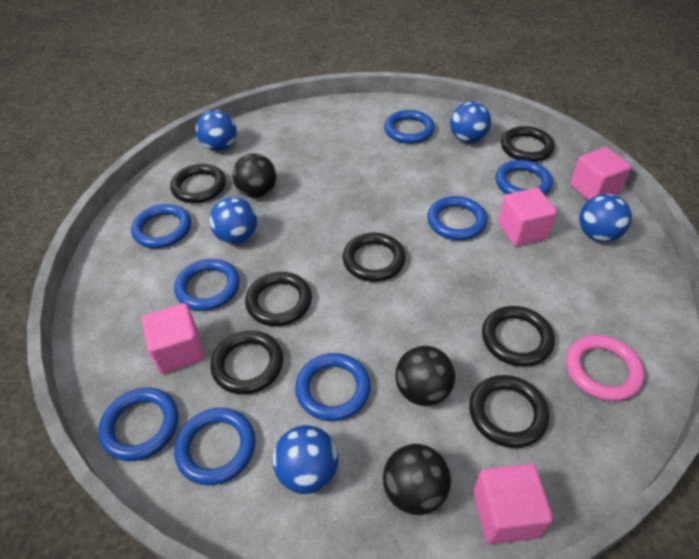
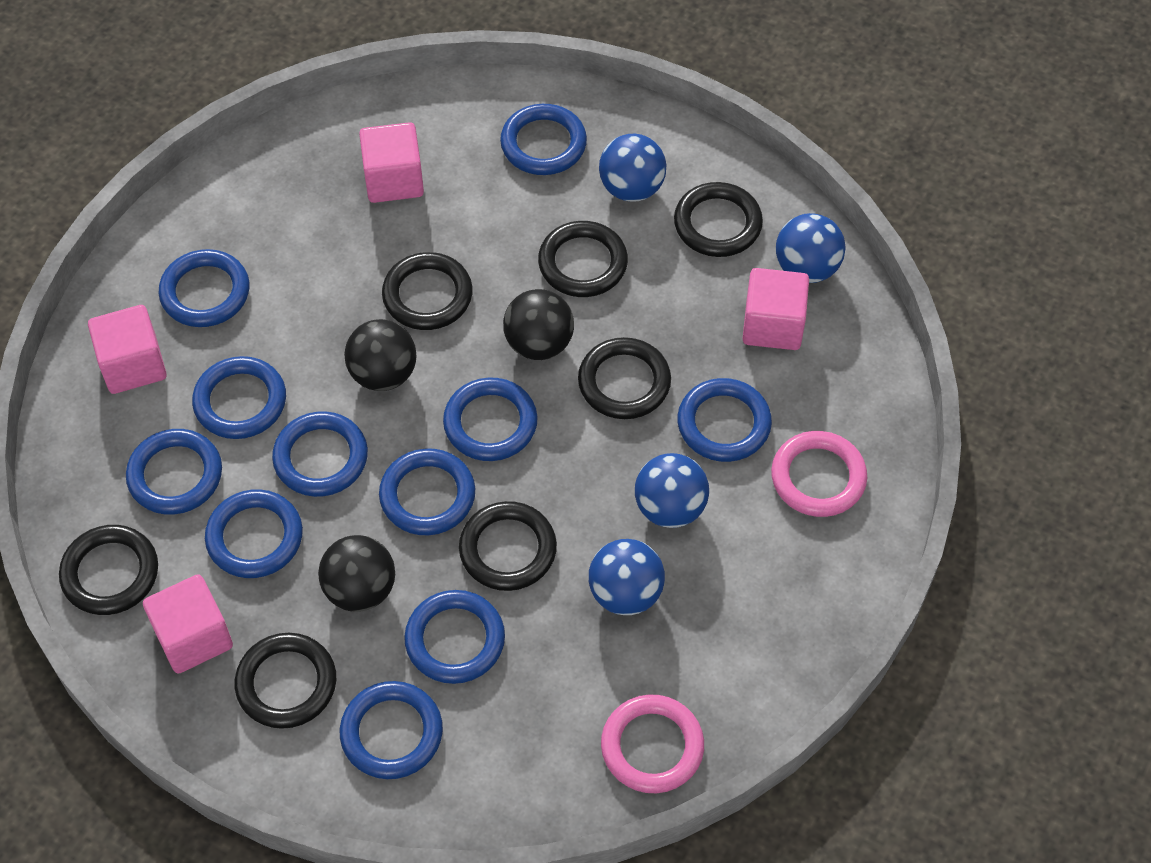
blue ball: [196,110,237,151] [209,197,257,244] [273,425,338,494] [450,102,491,143] [579,194,632,242] = 5 -> [589,539,665,615] [599,134,666,202] [635,453,709,528] [776,213,846,283] = 4
blue ring: [98,388,178,461] [131,204,191,248] [174,259,240,311] [174,408,255,485] [295,353,371,421] [384,110,435,144] [427,196,487,240] [495,160,553,195] = 8 -> [126,429,222,515] [159,249,250,327] [192,356,286,439] [205,489,303,578] [272,411,368,497] [340,681,443,779] [379,448,475,535] [404,590,505,684] [443,378,538,461] [500,104,587,175] [677,378,772,462] = 11
pink ring: [566,335,645,401] = 1 -> [601,695,704,793] [771,431,867,517] = 2

